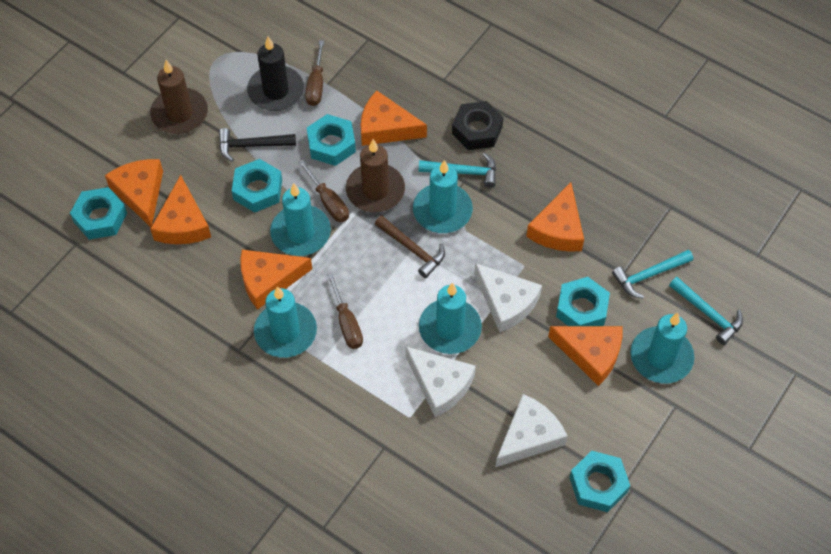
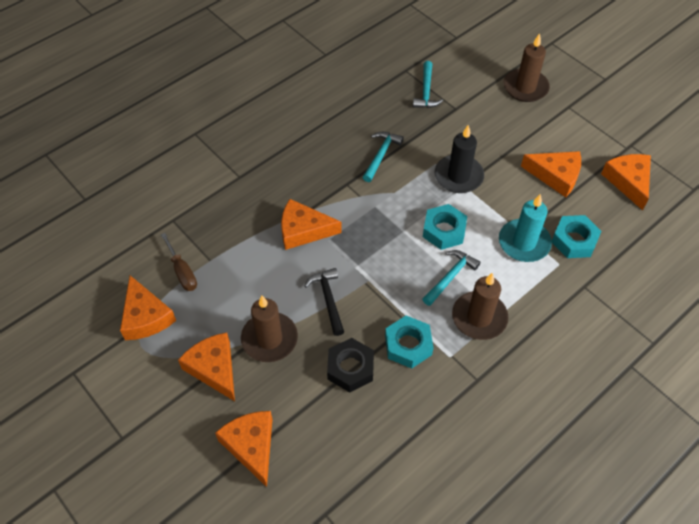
brown candle: [150,60,208,134] [346,139,405,212] = 2 -> [241,296,298,362] [452,273,509,340] [504,33,550,102] = 3
brown hammer: [375,216,445,278] = 1 -> none = 0
brown screwdriver: [298,160,349,222] [305,40,324,106] [327,273,363,349] = 3 -> [161,233,197,291] = 1
turquoise candle: [254,286,317,358] [270,183,331,256] [413,160,473,233] [419,283,482,354] [630,313,694,384] = 5 -> [499,194,552,262] = 1
turquoise nut: [70,187,127,240] [232,159,282,213] [307,114,356,166] [556,277,610,326] [570,451,630,512] = 5 -> [385,316,434,369] [423,204,467,250] [552,215,601,258] = 3
white cheese: [405,346,476,417] [474,263,542,332] [495,394,568,467] = 3 -> none = 0

